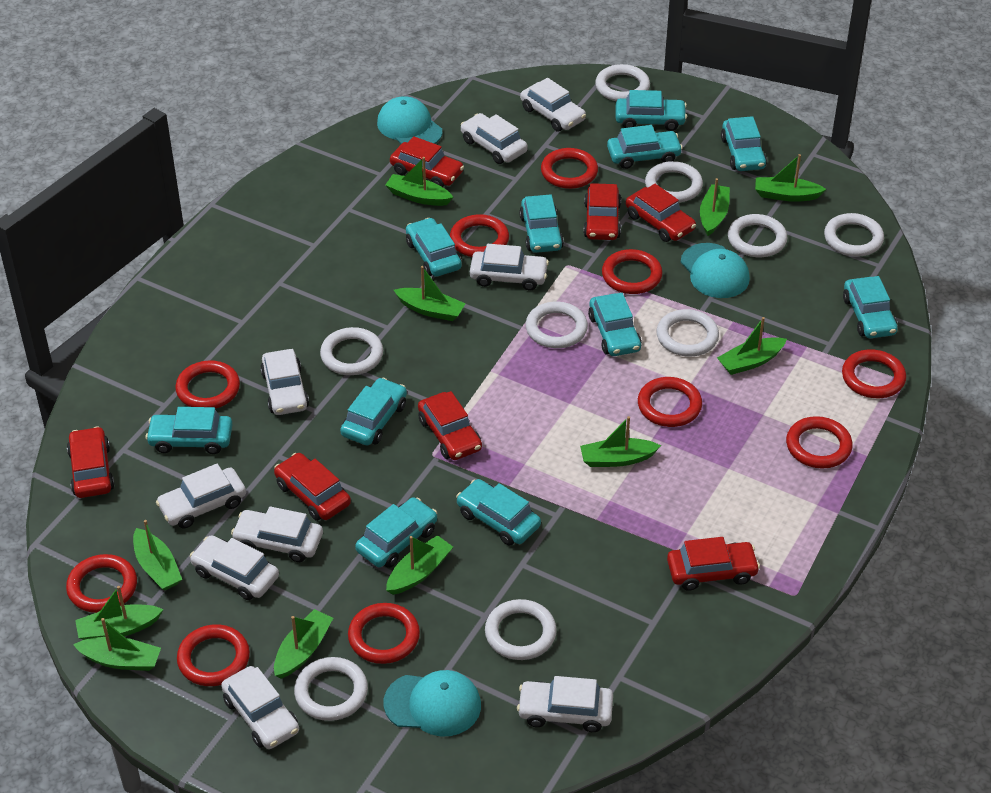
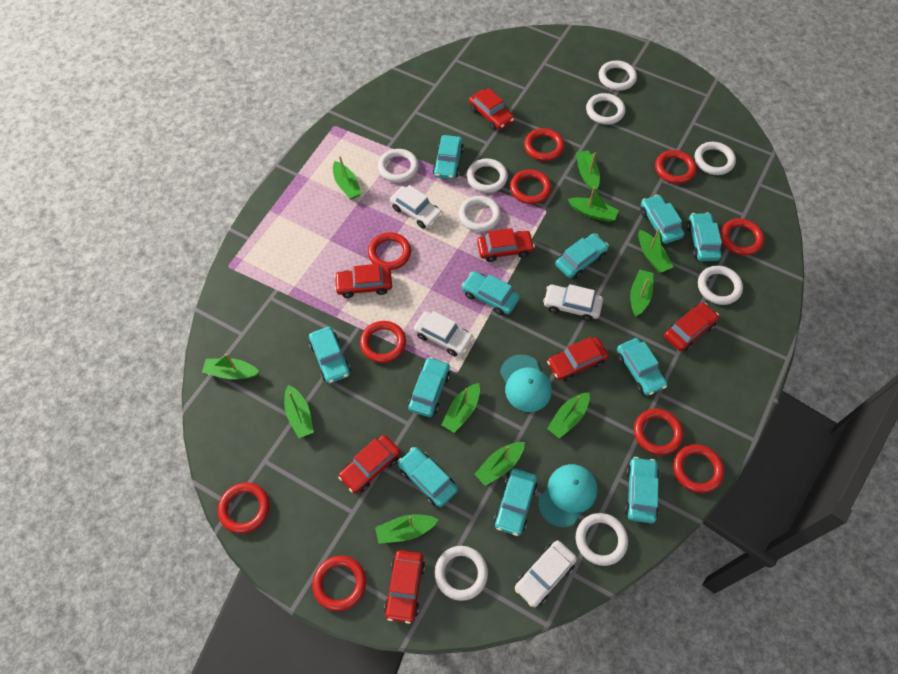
turquoise cap: [377,96,442,144] [384,670,481,736] [681,243,750,298] = 3 -> [500,355,552,412] [538,464,597,527] = 2
white car: [156,464,246,528] [190,535,279,600] [221,666,299,749] [231,506,323,562] [260,349,309,415] [461,113,528,164] [470,244,549,290] [517,676,613,732] [520,78,586,132] = 9 -> [390,185,443,229] [414,311,474,356] [515,540,577,607] [543,284,603,321] = 4

